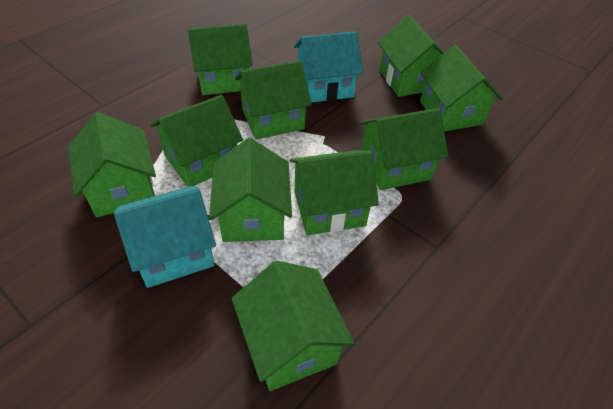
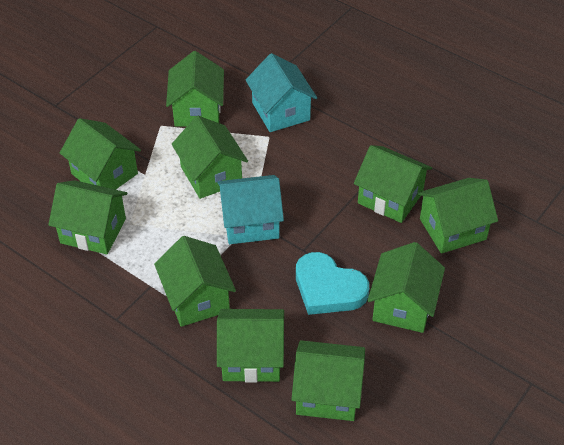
turquoise heart: none = 0 -> [296,252,369,315] = 1

